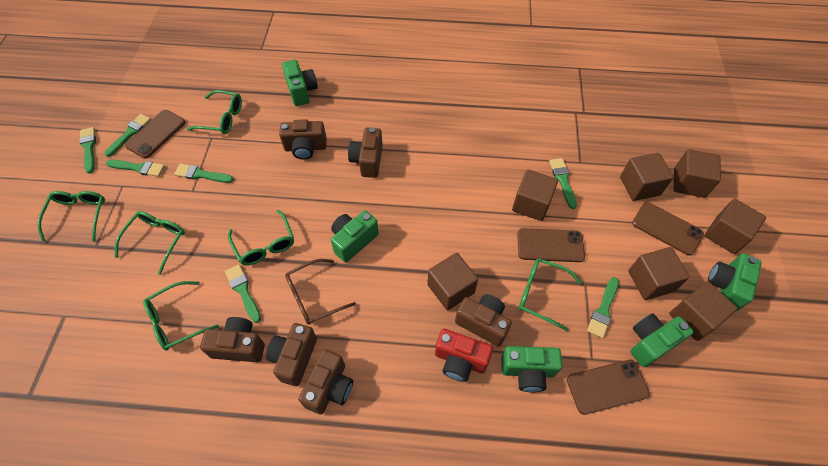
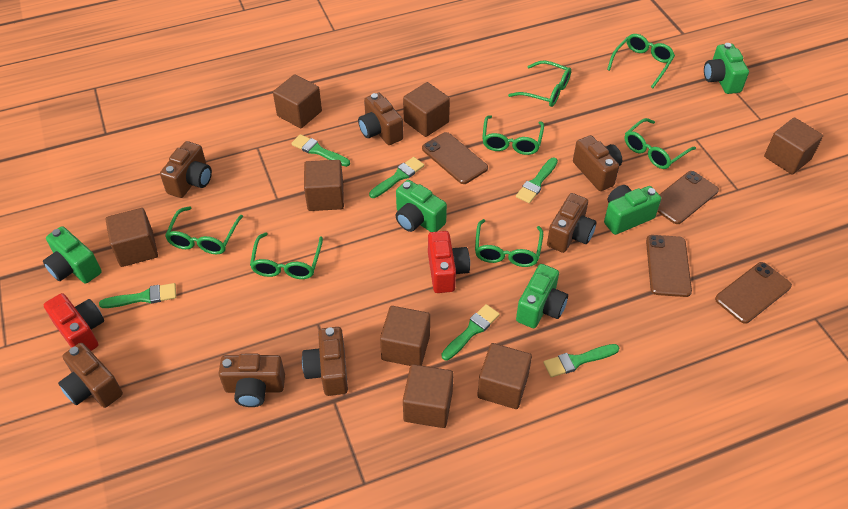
brown camera: [200,317,265,362] [266,323,317,386] [279,119,327,160] [299,349,353,414] [348,127,383,178] [455,294,512,347] = 6 -> [58,343,123,408] [160,141,212,198] [219,354,285,407] [302,327,348,396] [358,93,403,145] [547,193,596,253] [573,135,622,191] = 7
brown cube: [427,253,478,311] [512,169,558,221] [620,153,674,201] [628,247,690,300] [669,281,738,341] [674,149,721,198] [704,199,766,254] = 7 -> [105,208,158,267] [273,74,322,128] [304,160,344,211] [380,306,430,366] [403,82,450,137] [403,364,454,428] [477,343,532,409] [764,118,823,175] = 8
brown glasses: [285,259,356,325] = 1 -> none = 0
green brush: [79,127,96,173] [104,114,151,157] [106,160,165,177] [174,164,234,183] [225,264,261,323] [549,158,577,209] [587,277,619,338] = 7 -> [99,283,176,308] [291,134,350,167] [369,157,424,198] [441,304,500,360] [516,158,558,203] [543,344,619,378] = 6
green glasses: [38,191,105,242] [115,211,185,275] [143,281,219,351] [187,90,242,134] [228,210,294,265] [519,258,582,331] = 6 -> [165,206,243,254] [250,232,323,279] [475,219,543,267] [482,115,544,155] [508,60,571,107] [607,34,675,88] [624,118,696,169] = 7
red camera: [435,329,493,382] = 1 -> [44,293,104,351] [428,231,470,293] = 2

